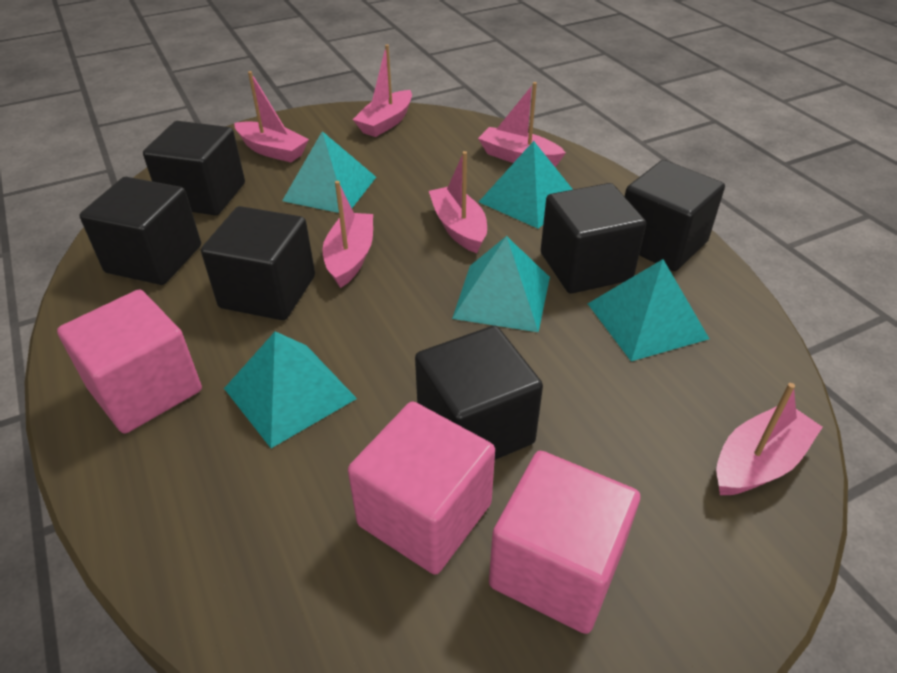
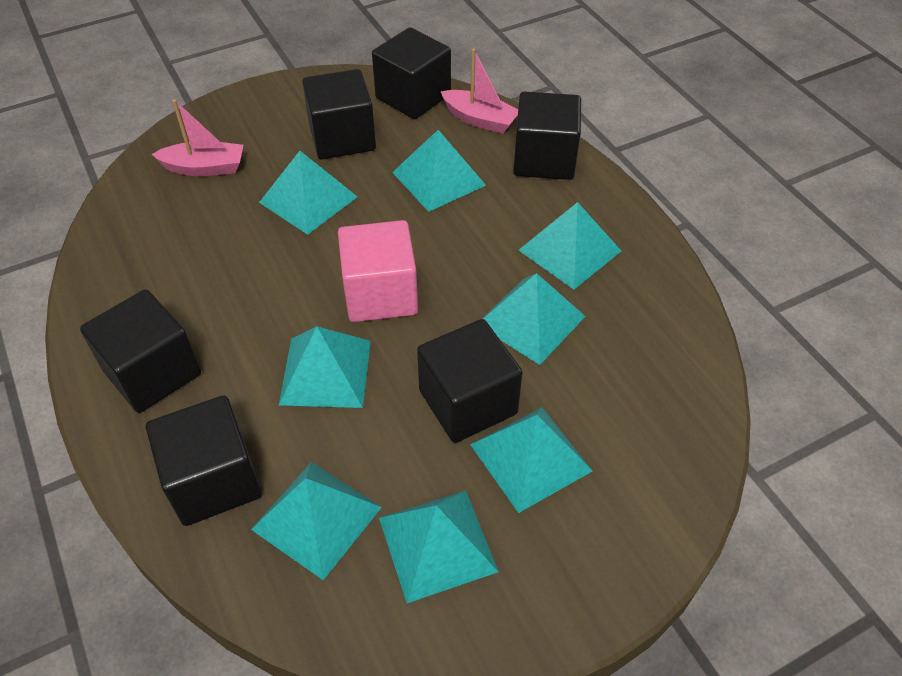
pink boat: [234,71,309,162] [322,181,373,288] [353,44,412,137] [429,151,487,253] [478,82,566,167] [716,383,823,495] = 6 -> [152,100,243,176] [440,48,518,134] = 2
pink cube: [57,289,202,434] [348,401,495,575] [489,451,640,634] = 3 -> [338,220,418,322] = 1
turquoise pyramid: [224,331,357,448] [282,131,376,213] [452,236,550,332] [479,141,573,229] [588,259,709,361] = 5 -> [251,462,382,580] [259,151,358,235] [279,326,371,408] [379,490,499,603] [392,130,486,212] [470,407,592,513] [482,273,586,365] [518,202,621,290] = 8

